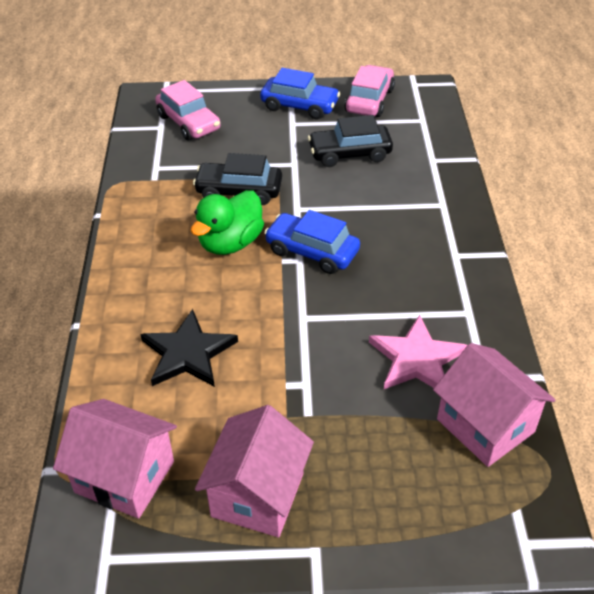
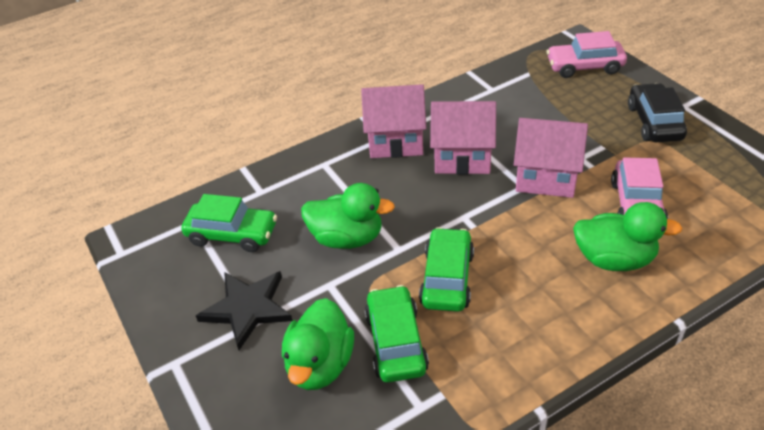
black car: [193,153,282,205] [308,115,393,167] = 2 -> [628,83,687,142] = 1
blue car: [260,68,340,119] [264,210,360,274] = 2 -> none = 0
green car: none = 0 -> [181,194,277,252] [364,285,429,383] [419,227,474,312] = 3
green duck: [190,190,264,255] = 1 -> [282,298,354,390] [301,183,395,249] [573,202,682,271] = 3
pink star: [369,315,467,389] = 1 -> none = 0

